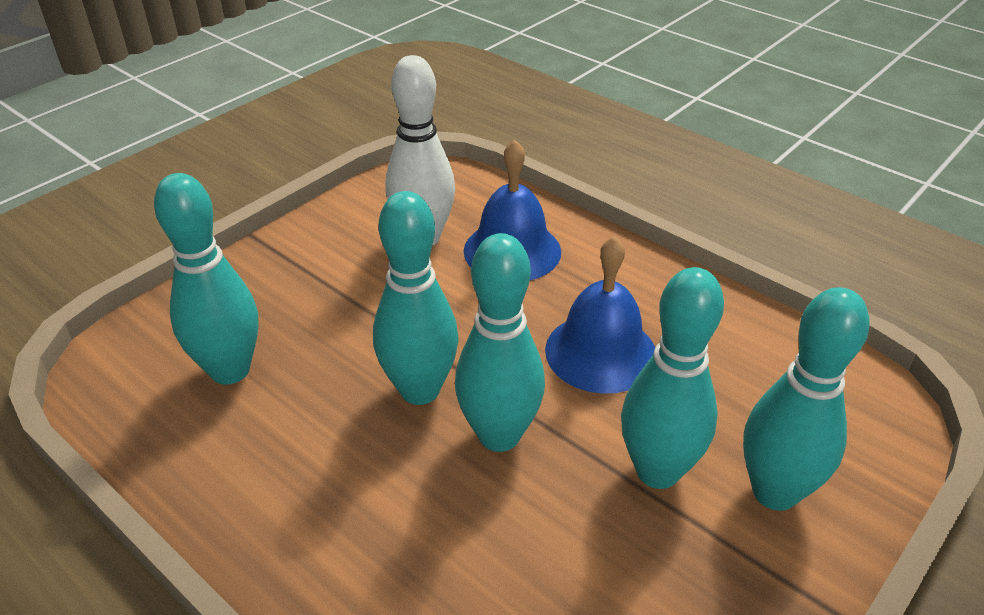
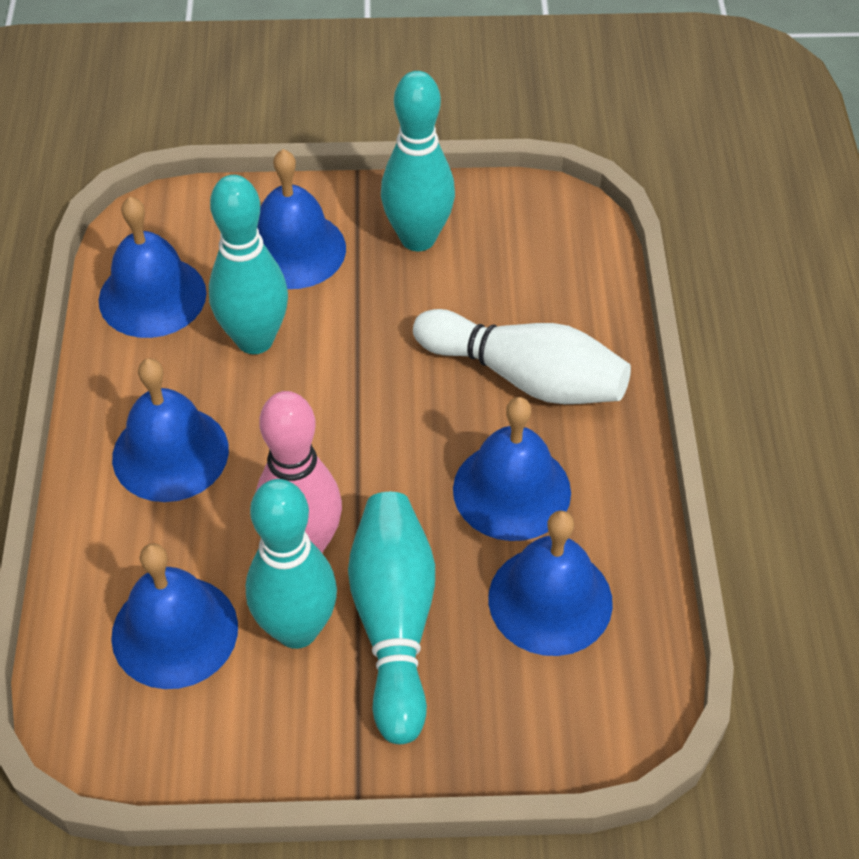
blue bell: [463,140,561,281] [545,236,655,394] = 2 -> [99,197,207,338] [111,543,238,689] [112,358,229,502] [257,149,346,289] [453,397,571,541] [489,511,613,656] = 6
pink bowling pin: none = 0 -> [255,391,342,553] = 1
turquoise bowling pin: [154,173,258,385] [373,191,459,405] [455,233,545,452] [621,267,724,489] [743,287,870,511] = 5 -> [209,175,288,354] [246,479,337,649] [348,492,435,744] [381,71,455,251] = 4

